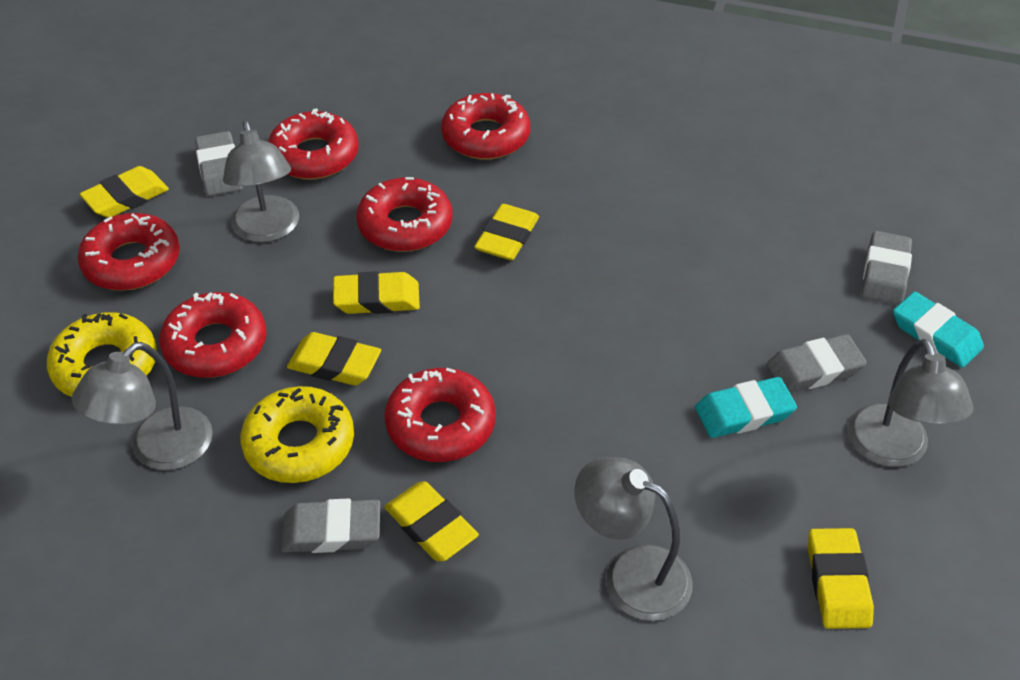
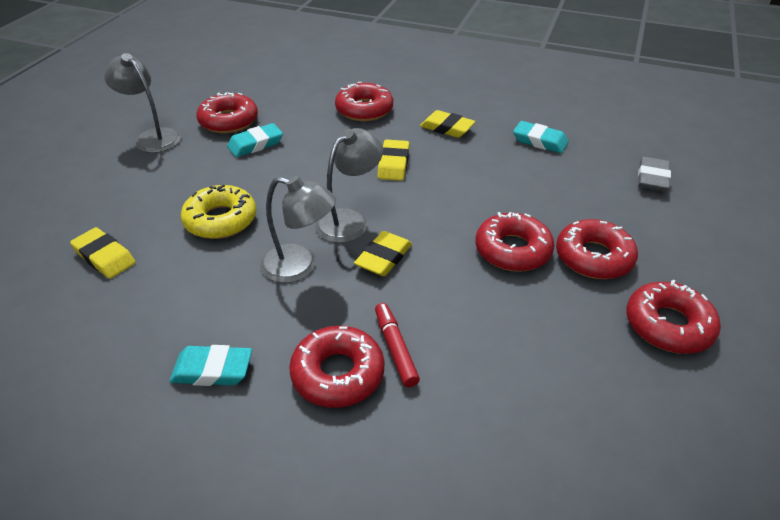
grey eraser: [195,131,243,196] [281,498,380,553] [767,334,867,392] [862,231,912,305] = 4 -> [638,157,671,192] = 1
grey lamp: [72,342,213,470] [223,120,299,243] [574,457,693,621] [848,339,973,467] = 4 -> [104,53,181,153] [260,176,336,283] [315,128,383,243] = 3
red marker: none = 0 -> [375,303,420,387] = 1
turquoise eraser: [695,377,797,438] [893,292,984,368] = 2 -> [169,345,252,386] [227,123,283,157] [513,121,569,153] = 3
yellow donut: [47,312,157,397] [240,386,354,483] = 2 -> [181,184,256,239] = 1
yellow eraser: [80,166,169,218] [287,332,381,386] [333,271,420,314] [384,481,479,561] [474,204,539,260] [808,528,874,629] = 6 -> [70,227,136,279] [354,231,412,276] [377,139,409,181] [420,110,475,138] = 4

